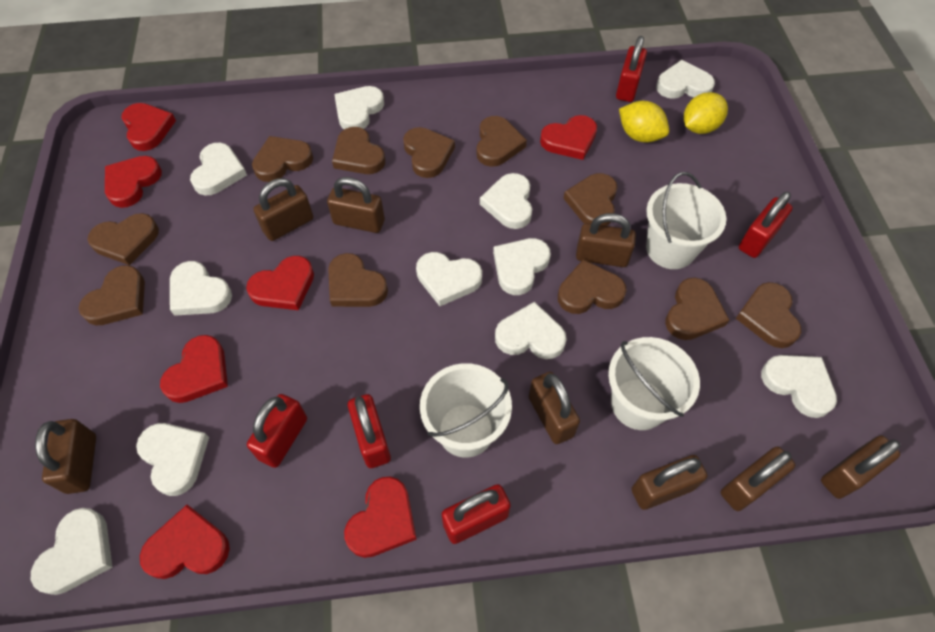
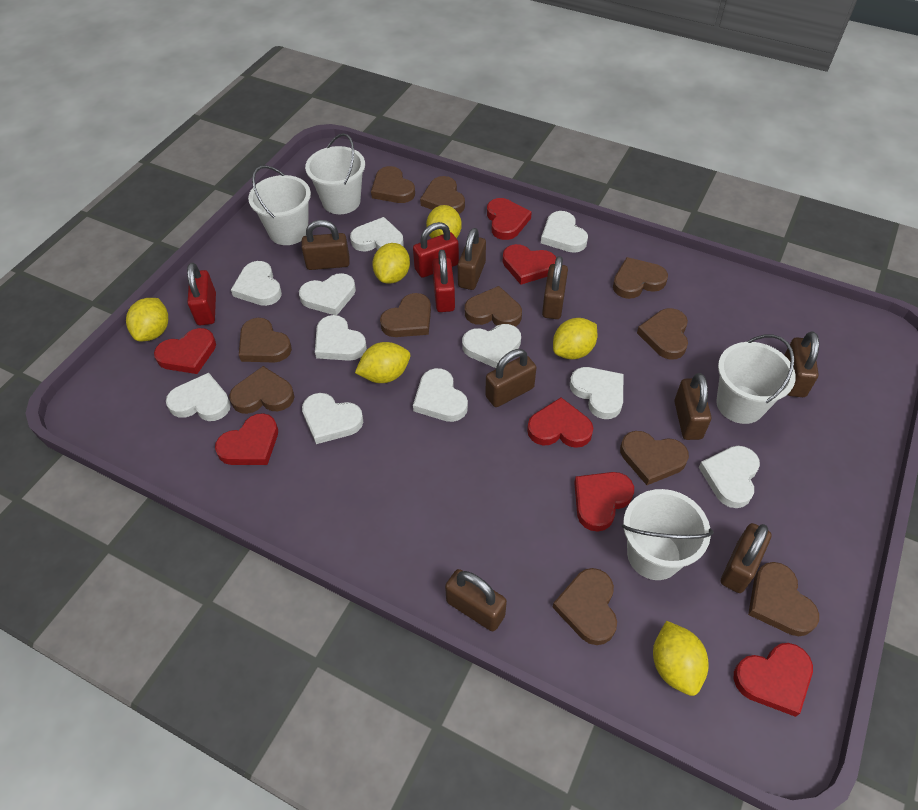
red padlock: [247,394,307,468] [348,394,391,468] [442,484,511,544] [616,36,647,102] [739,192,793,258] = 5 -> [187,263,216,325] [413,222,459,278] [432,250,455,312] = 3
white bucket: [420,363,512,458] [608,337,700,430] [646,172,727,269] = 3 -> [248,165,311,245] [305,133,365,214] [622,489,713,580] [716,335,796,424] = 4
yellow lemon: [619,101,669,142] [684,92,728,134] = 2 -> [126,298,168,341] [355,342,410,383] [372,243,410,284] [426,205,462,238] [553,318,597,359] [653,621,709,696] = 6

